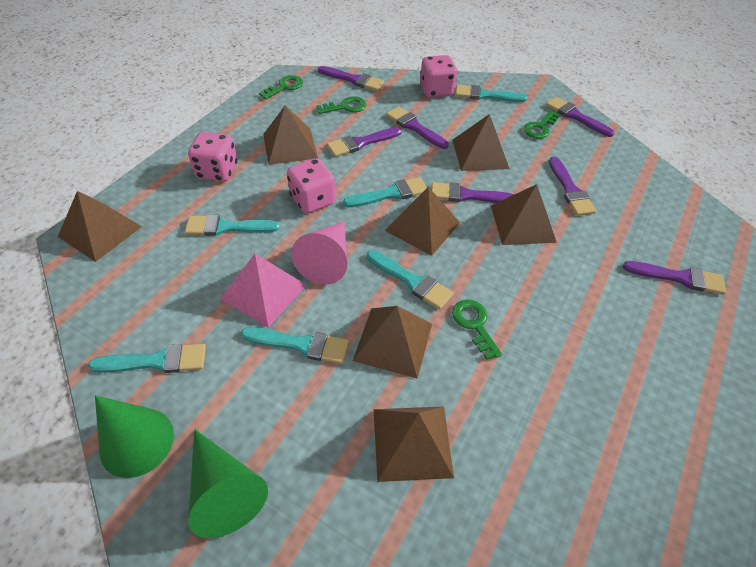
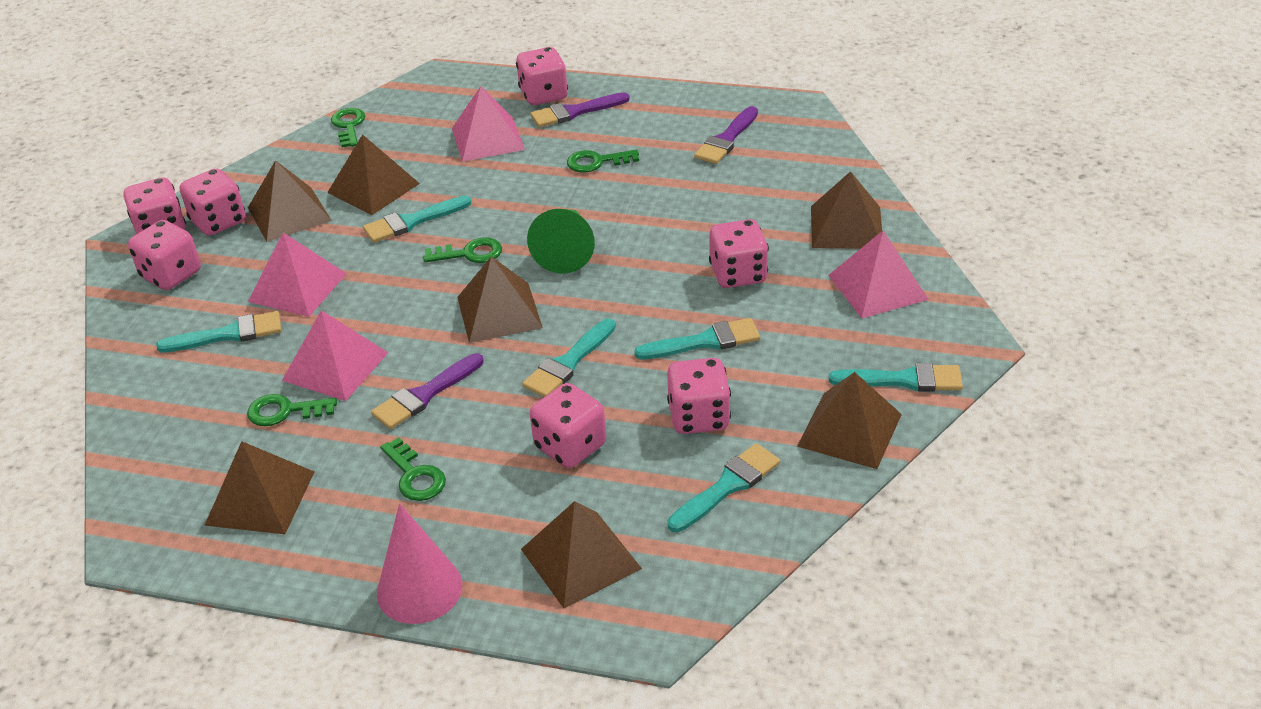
green cone: [95,395,174,478] [188,429,268,538] = 2 -> [527,209,595,274] = 1
green key: [259,75,303,100] [317,96,366,114] [452,299,502,360] [524,110,560,139] = 4 -> [247,394,337,426] [331,108,365,147] [380,437,446,501] [423,237,502,263] [567,150,639,173] = 5
pink dice: [188,132,238,182] [287,158,336,213] [420,55,457,97] = 3 -> [124,178,186,234] [128,220,201,290] [180,168,246,236] [516,47,568,105] [530,383,606,468] [667,358,731,434] [709,219,769,288] = 7
pink pyramid: [220,254,307,328] = 1 -> [248,233,347,317] [282,310,388,401] [452,86,525,162] [828,231,929,319] = 4
purple brush: [318,66,384,91] [327,127,402,157] [386,106,449,149] [431,182,514,203] [546,97,614,137] [549,157,596,216] [623,261,726,295] = 7 -> [371,353,484,429] [530,92,630,127] [694,106,758,164] = 3

